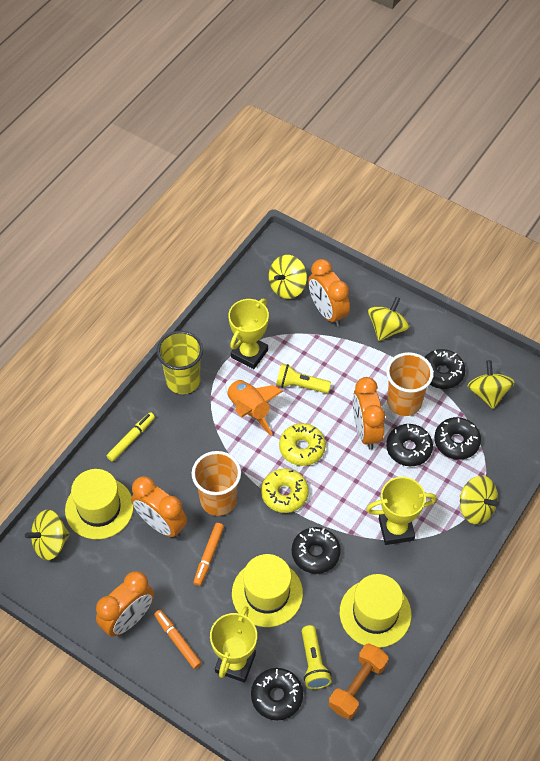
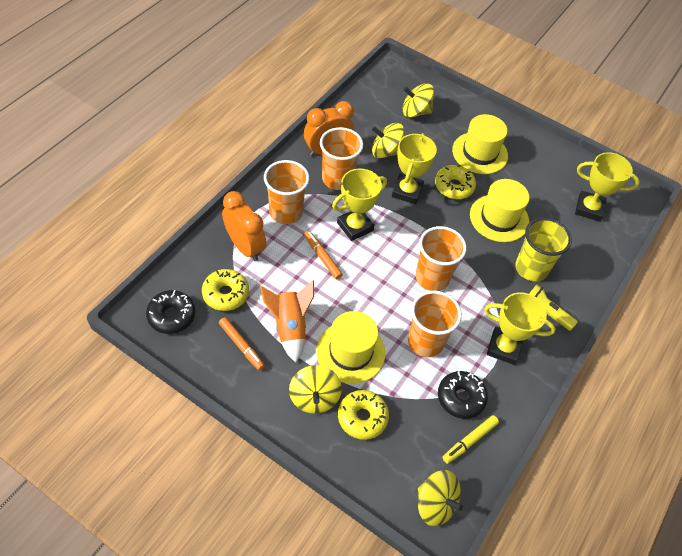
black donut: [251,668,303,721] [292,527,341,574] [386,424,433,466] [425,349,466,389] [434,417,481,460] = 5 -> [146,290,195,334] [438,371,488,419] = 2
orange clock: [96,571,154,637] [131,476,187,538] [308,259,350,326] [353,377,385,450] = 4 -> [222,191,266,261] [304,101,354,156] = 2
orange cup: [192,451,241,516] [386,352,434,416] = 2 -> [264,160,309,224] [320,127,363,190] [408,291,462,357] [416,226,467,291] = 4
orange dumbbell: [329,643,388,719] = 1 -> none = 0
yellow donut: [261,468,309,513] [279,423,326,466] = 2 -> [202,269,249,311] [338,390,389,440] [435,165,476,199] = 3
yellow flashlight: [276,364,331,394] [302,625,332,689] = 2 -> [529,284,578,331] = 1
yellow spinning top: [25,510,70,560] [269,255,307,299] [368,297,410,341] [460,475,499,524] [468,360,515,409] = 5 -> [289,365,342,414] [372,123,404,158] [403,83,434,118] [418,470,463,526] = 4
yellow trophy: [210,606,257,683] [228,299,269,369] [366,477,437,545] = 3 -> [332,169,387,241] [392,133,437,204] [484,292,556,365] [575,152,640,222] = 4

